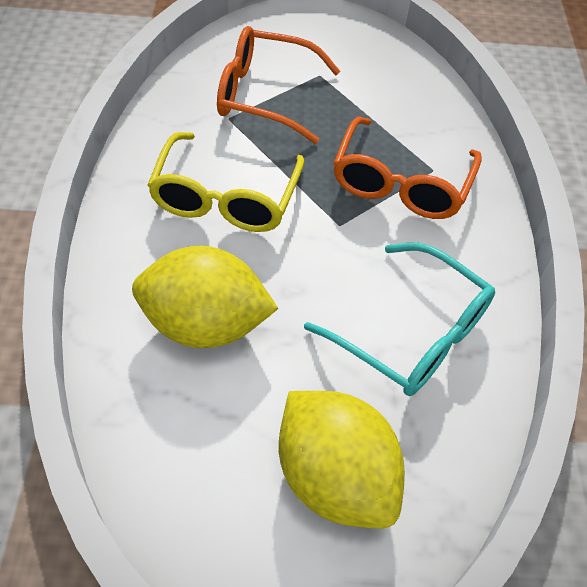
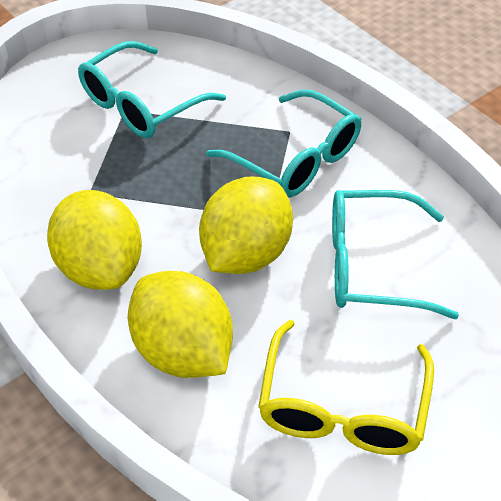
orange glasses: [217,26,340,144] [333,117,482,219] = 2 -> none = 0
turquoise glasses: [304,243,495,396] = 1 -> [78,41,226,138] [206,90,361,198] [332,190,459,319] = 3
yellow lemon: [132,246,278,348] [279,391,405,529] = 2 -> [47,190,142,290] [128,271,233,378] [199,177,293,274] = 3

